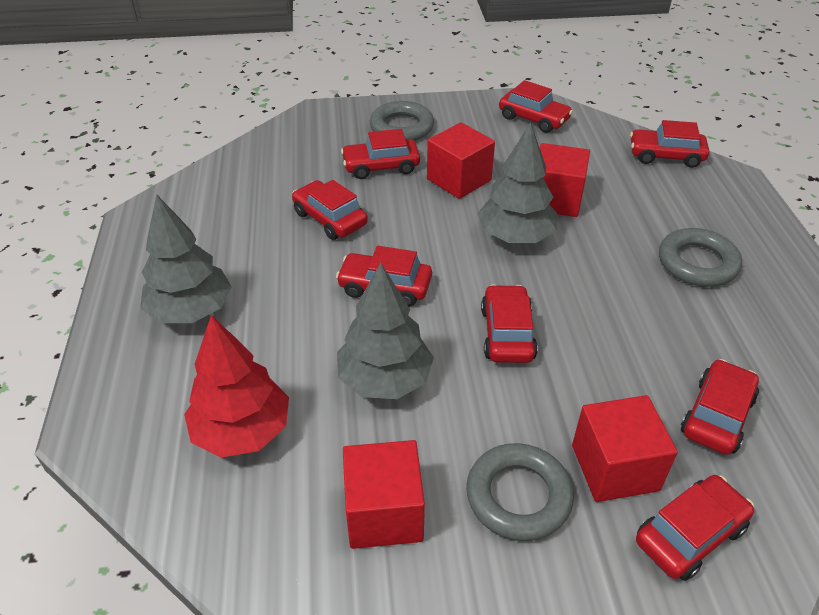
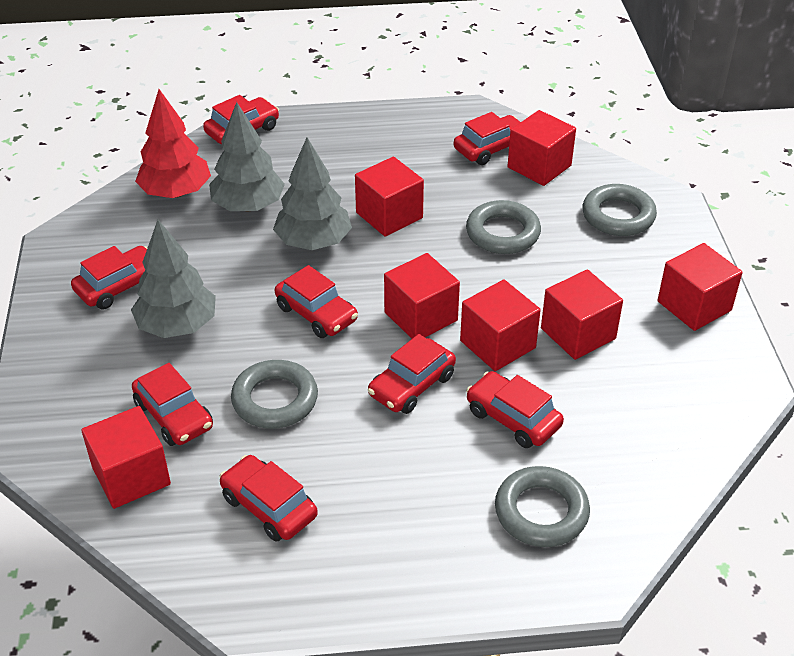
grey ring: [370,101,434,141] [466,443,574,541] [659,228,742,287] = 3 -> [231,360,318,429] [466,200,541,254] [495,466,590,547] [583,184,657,236] = 4
red cube: [343,440,425,549] [427,122,495,199] [540,143,590,217] [572,395,678,502] = 4 -> [81,406,171,509] [355,157,424,236] [384,253,460,339] [460,280,541,371] [508,110,576,186] [541,269,623,360] [658,243,743,331] = 7

